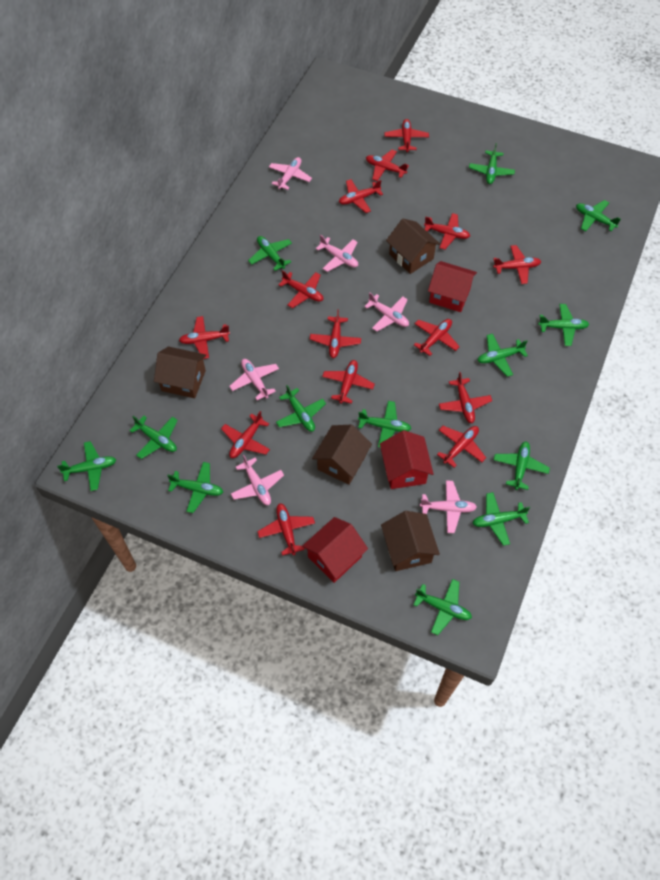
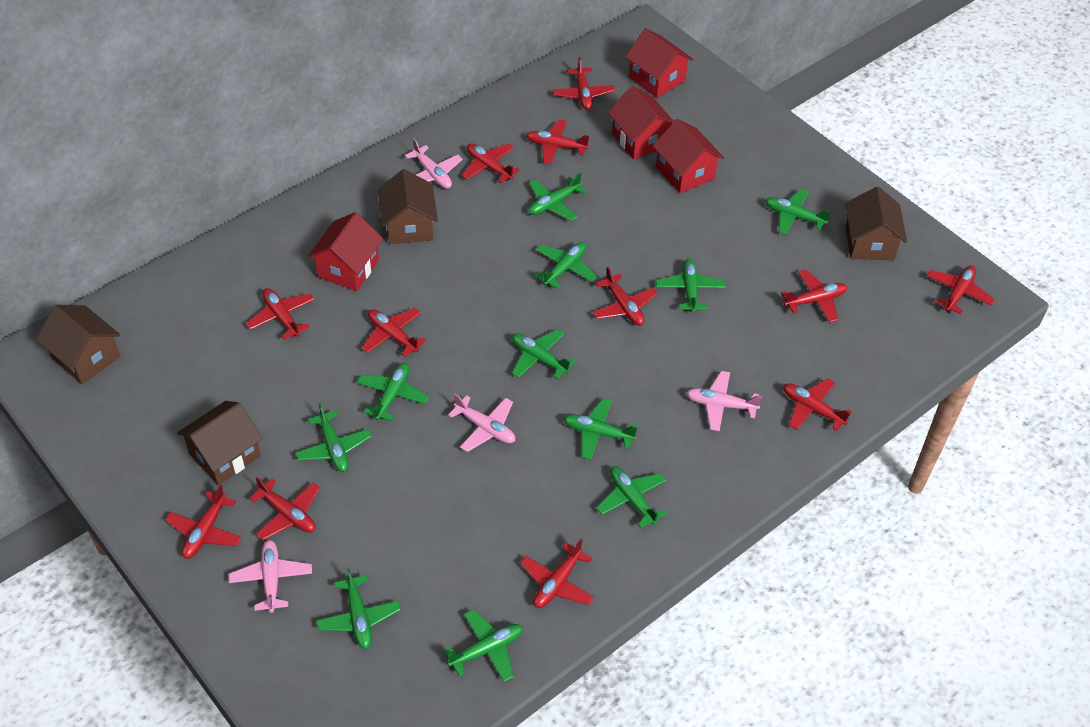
green plane: [57,441,116,491] [129,416,178,459] [167,462,223,513] [248,236,292,271] [276,385,326,432] [358,401,412,448] [414,579,472,635] [469,143,515,184] [473,492,530,546] [477,334,528,377] [494,442,550,490] [538,304,589,346] [576,200,621,231] = 13 -> [295,403,372,472] [316,567,401,649] [357,363,429,421] [444,609,523,682] [512,329,576,380] [529,172,587,221] [535,242,597,289] [563,398,638,460] [596,466,667,528] [656,259,726,313] [765,189,831,235] = 11
pink plane: [229,359,279,400] [231,455,284,505] [269,157,312,190] [316,235,358,272] [364,292,409,331] [420,480,477,533] = 6 -> [229,540,312,613] [405,139,463,189] [448,394,515,452] [686,371,762,431] = 4
red house: [302,517,368,583] [380,430,434,489] [428,261,477,312] = 3 -> [308,212,383,291] [608,86,674,159] [625,28,694,98] [653,119,724,193] = 4
red plane: [179,316,230,359] [221,411,270,458] [257,503,315,556] [279,270,323,308] [310,309,361,358] [322,360,375,404] [339,179,383,213] [366,150,409,181] [385,119,429,152] [414,319,460,356] [424,213,470,249] [437,426,486,468] [439,372,492,423] [493,245,541,284] = 14 -> [165,484,242,559] [246,288,314,339] [249,477,320,540] [361,308,426,357] [462,143,520,183] [521,539,594,608] [526,119,589,164] [553,57,615,110] [593,267,658,326] [781,270,847,323] [783,378,852,431] [927,266,995,314] = 12

